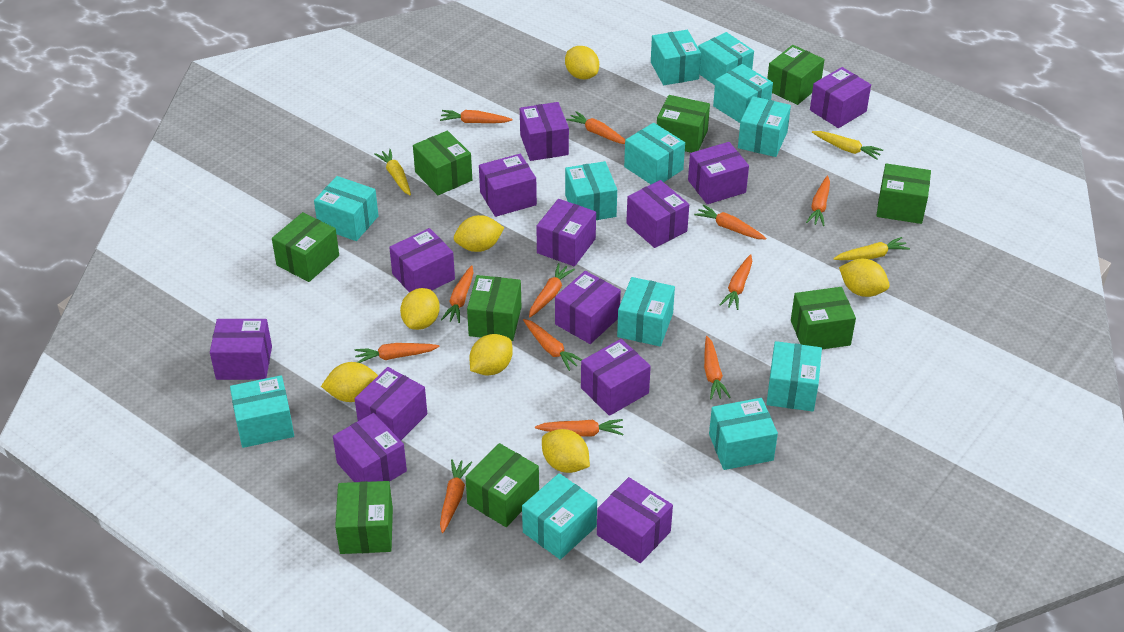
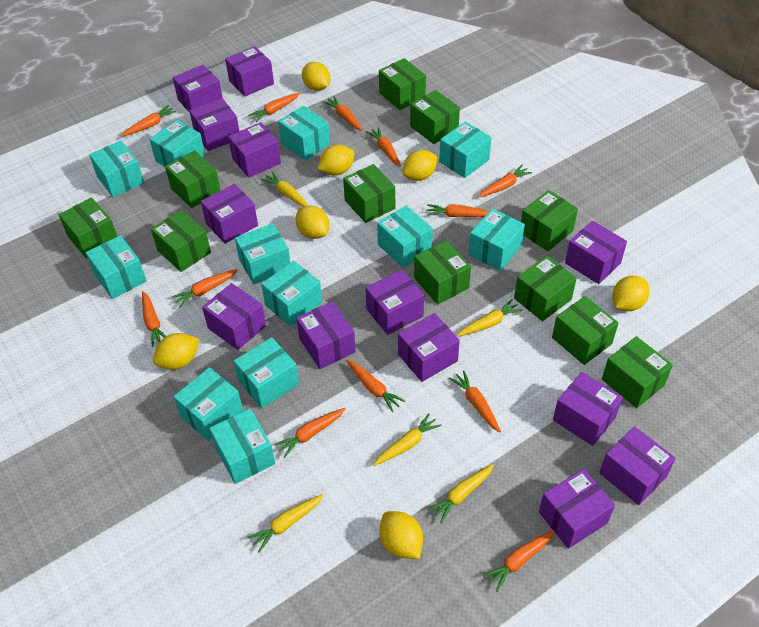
green box: [272,212,339,282] [335,481,393,554] [413,131,472,195] [465,443,539,527] [467,275,521,341] [657,95,710,153] [767,45,825,105] [791,287,856,349] [876,163,931,224] = 9 -> [59,197,118,259] [151,210,211,272] [165,150,221,208] [343,164,395,223] [379,58,426,110] [410,90,460,144] [414,240,471,305] [514,255,577,321] [521,190,578,251] [552,296,619,365] [602,336,673,408] = 11
yellow carrot: [375,149,411,195] [812,131,883,160] [833,237,910,260] = 3 -> [247,494,324,553] [261,172,309,207] [373,413,442,466] [427,464,494,523] [457,299,522,337] = 5

